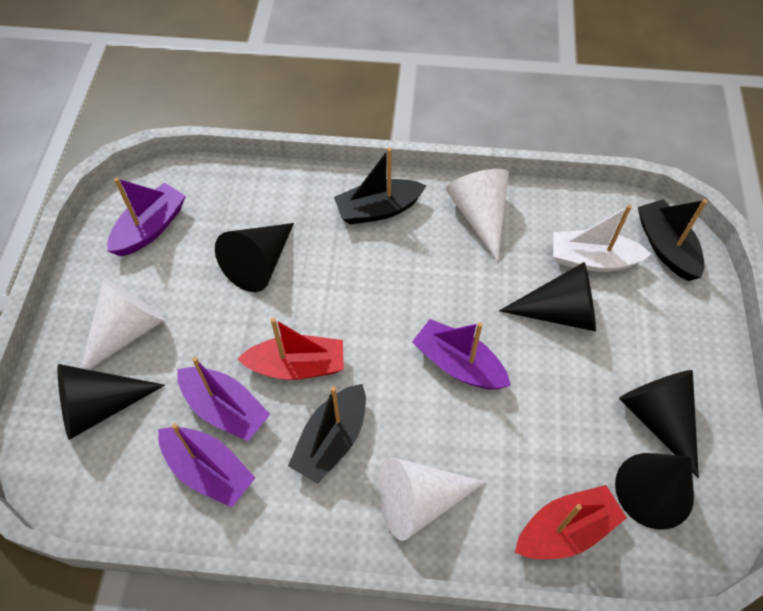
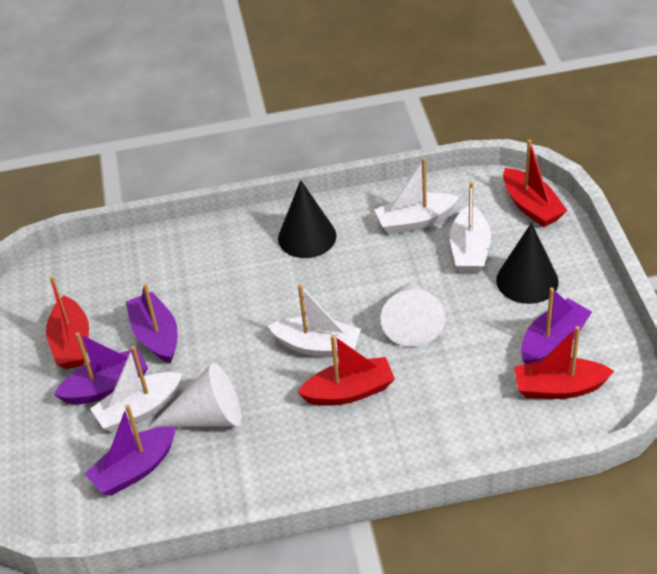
black boat: [288,384,366,484] [334,147,427,224] [638,199,707,281] = 3 -> none = 0
black cone: [58,364,165,440] [215,223,294,292] [499,262,596,332] [615,453,694,530] [619,370,699,478] = 5 -> [278,180,336,258] [496,223,559,304] = 2
red boat: [238,318,344,380] [515,485,627,559] = 2 -> [46,276,89,369] [297,335,395,406] [503,140,567,227] [514,326,614,399] = 4
white boat: [553,204,651,272] = 1 -> [90,346,182,432] [268,284,361,357] [374,158,459,234] [450,182,491,273] = 4
white cone: [80,279,165,370] [378,457,486,541] [446,169,509,262] = 3 -> [149,363,241,428] [380,281,445,347] = 2

